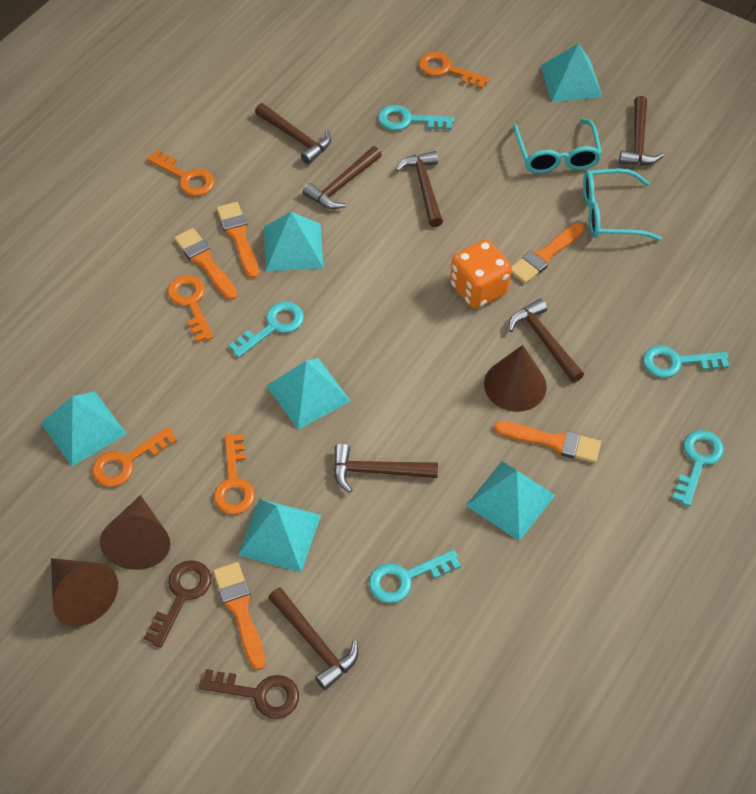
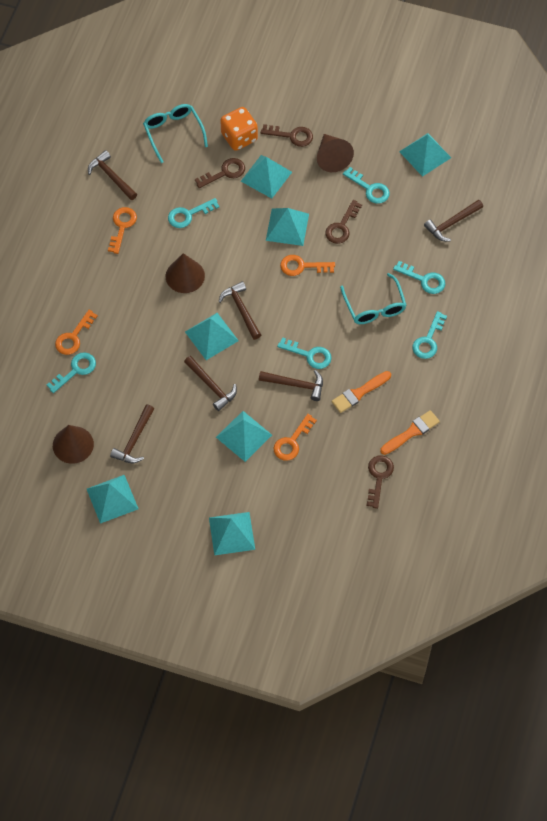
brown hammer: [255,103,331,164] [268,587,358,690] [303,146,382,209] [334,444,438,493] [395,151,443,227] [508,299,584,383] [619,96,664,165] = 7 -> [88,150,137,200] [110,404,154,463] [184,356,237,411] [219,281,261,340] [259,370,323,401] [424,200,483,241] = 6
brown key: [144,560,211,648] [199,669,299,719] = 2 -> [195,158,245,188] [261,124,313,147] [325,200,362,244] [366,455,394,509] = 4
orange brush: [174,228,237,300] [213,562,266,671] [217,202,259,279] [494,421,601,463] [511,223,585,284] = 5 -> [332,371,391,413] [380,410,440,455] = 2
orange key: [92,427,177,487] [147,150,215,196] [168,275,213,342] [214,434,255,514] [419,52,489,89] = 5 -> [55,310,98,355] [108,207,137,254] [273,414,317,461] [280,255,335,276] = 4
turquoise key: [228,302,304,358] [369,550,461,603] [378,105,454,130] [643,345,729,378] [672,430,724,506] = 5 -> [47,352,96,393] [168,198,219,228] [277,337,332,369] [343,167,390,204] [393,261,445,294] [412,311,447,359] = 6
turquoise pyramid: [41,392,127,466] [238,499,321,572] [264,212,323,271] [266,358,351,430] [466,461,555,541] [541,43,603,102] = 6 -> [87,475,139,524] [185,313,239,360] [209,512,255,555] [216,411,272,462] [241,155,292,198] [266,208,309,246] [399,133,451,177] = 7

